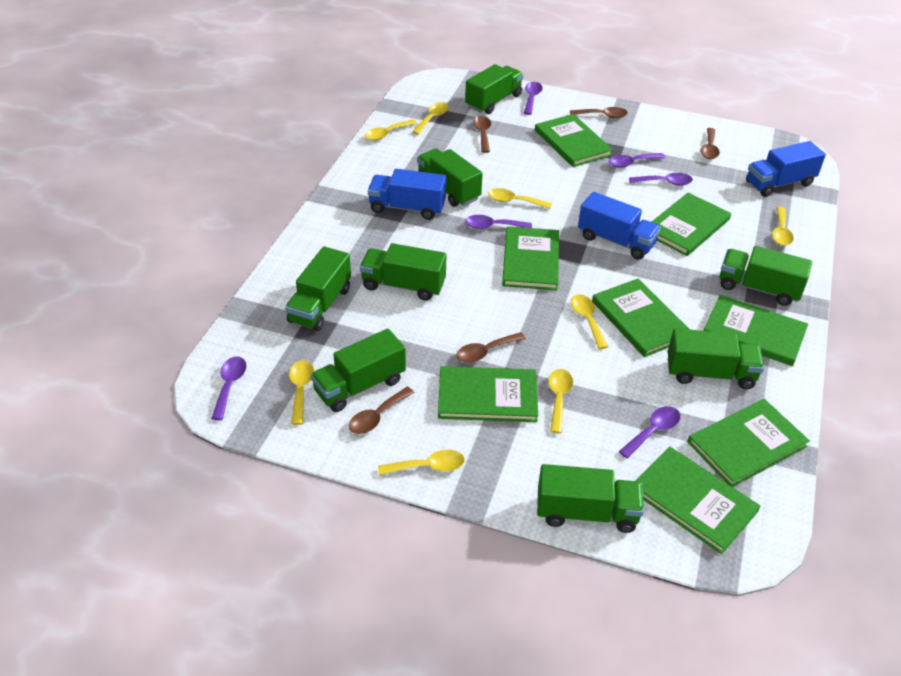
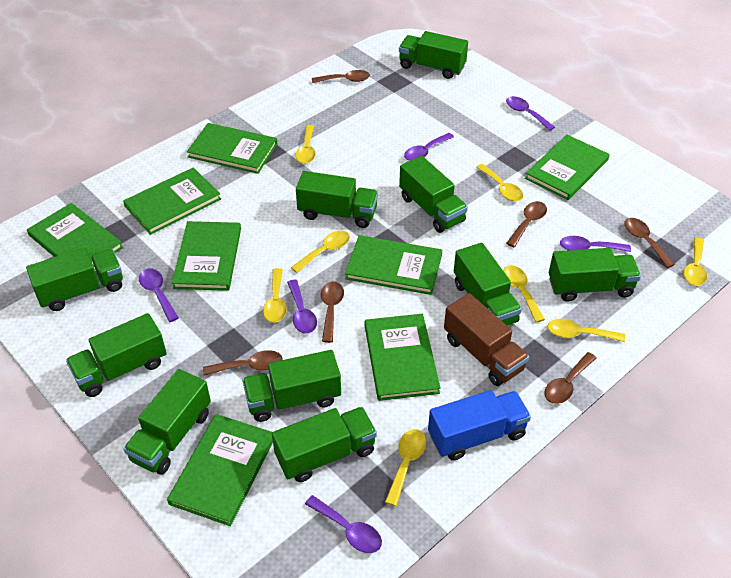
blue truck: [368,169,446,220] [578,192,661,260] [746,141,826,197] = 3 -> [428,390,531,461] = 1
brown spoon: [349,387,414,434] [456,332,526,363] [473,116,491,153] [570,107,628,118] [700,128,720,159] = 5 -> [203,350,283,376] [312,70,370,83] [321,281,344,343] [506,201,547,247] [544,352,596,404] [625,218,675,268] = 6
brown truck: none = 0 -> [444,293,529,386] = 1
green truck: [285,246,351,331] [311,329,406,412] [360,243,446,301] [417,148,483,207] [465,64,523,114] [537,464,644,533] [668,328,764,389] [720,246,812,306] = 8 -> [26,248,123,311] [66,313,167,397] [123,369,211,475] [242,350,341,422] [272,407,377,482] [296,171,378,228] [399,31,468,79] [399,156,468,233] [454,243,522,325] [549,248,641,302] = 10

